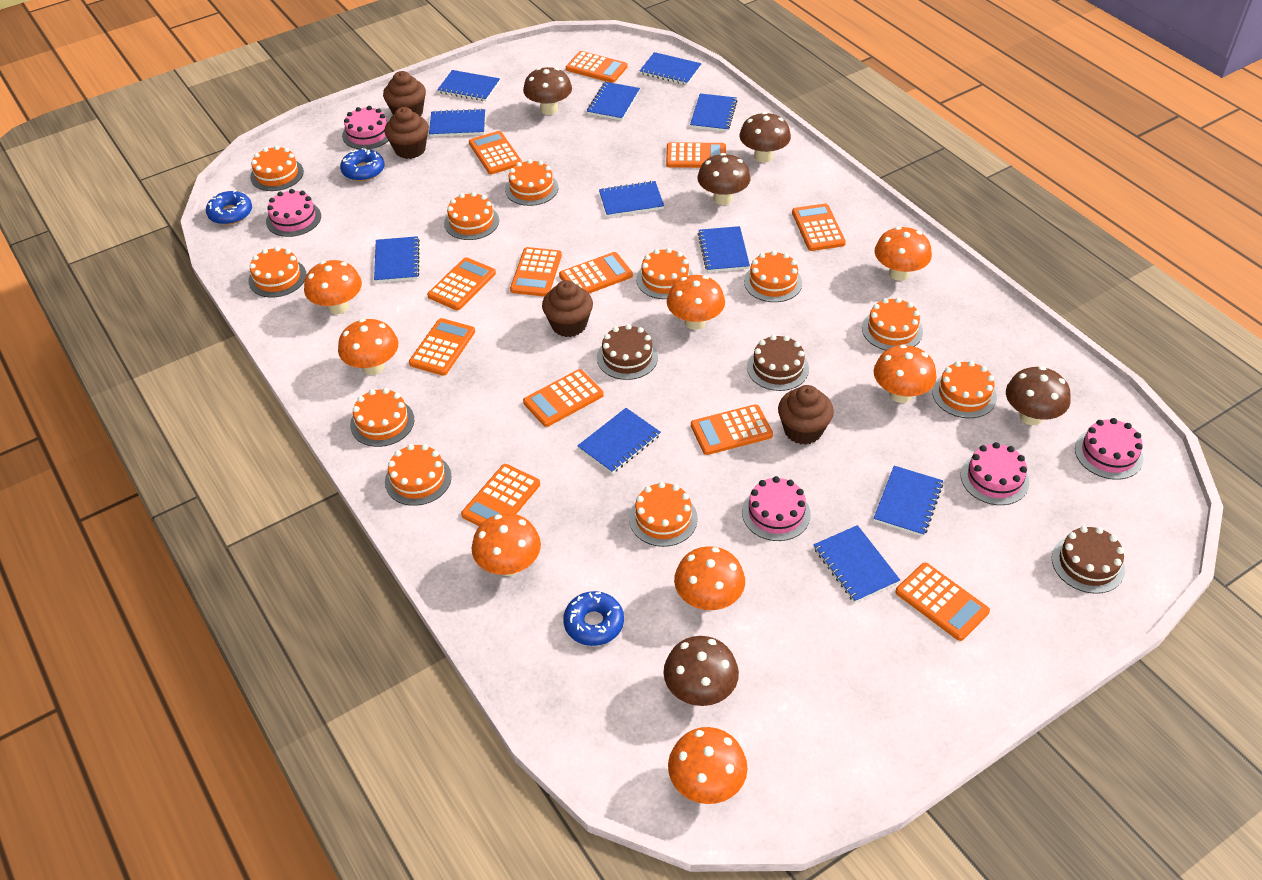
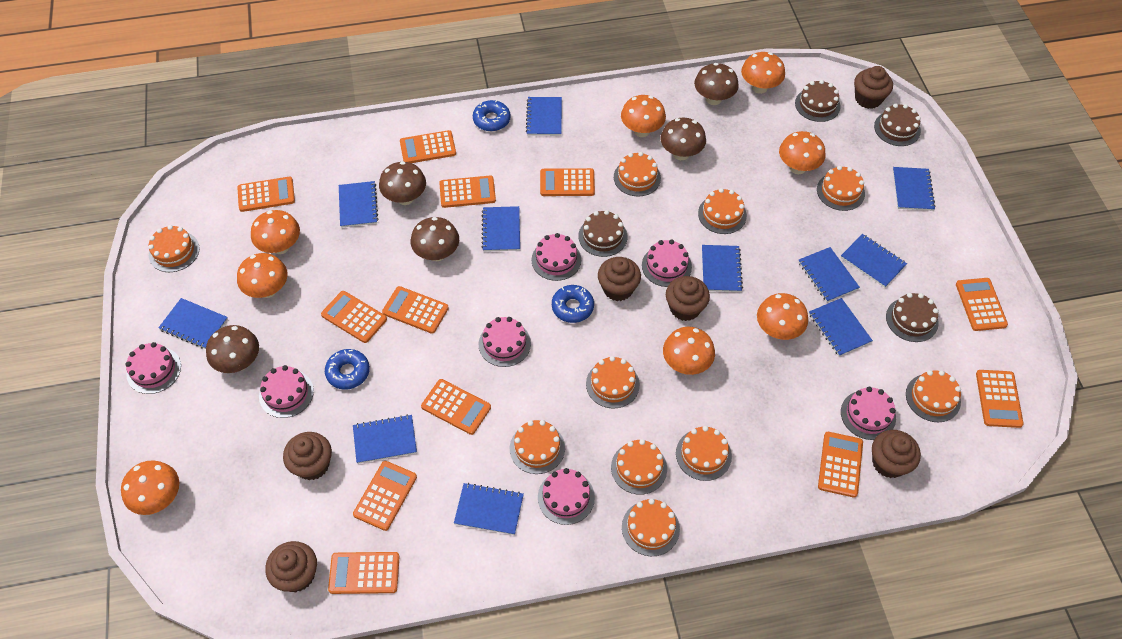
brown cake: [597,324,658,380] [747,335,809,391] [1052,526,1125,594] = 3 -> [578,210,627,257] [795,80,841,122] [874,104,921,146] [886,293,939,342] = 4
brown cupcake: [383,71,426,116] [385,107,429,159] [542,280,593,337] [778,385,834,445] = 4 -> [265,541,317,592] [283,432,332,480] [598,257,641,301] [666,276,710,321] [854,66,893,109] [872,430,921,478] = 6
orange cake: [248,246,306,298] [250,145,304,191] [350,388,414,447] [385,444,452,506] [444,192,499,240] [505,159,558,206] [629,482,698,547] [636,248,693,299] [744,250,802,302] [862,297,923,350] [932,361,997,418] = 11 -> [148,225,200,272] [510,420,565,474] [586,356,640,409] [611,439,667,495] [614,152,661,197] [622,498,680,556] [676,426,732,481] [698,188,747,234] [817,166,865,211] [906,370,961,422] = 10
pink cake: [266,189,321,237] [342,106,389,149] [742,476,811,541] [961,442,1029,505] [1075,418,1144,480] = 5 -> [125,342,181,394] [259,365,314,418] [479,317,531,367] [532,233,581,281] [538,468,595,525] [642,239,692,287] [841,387,896,440] = 7

